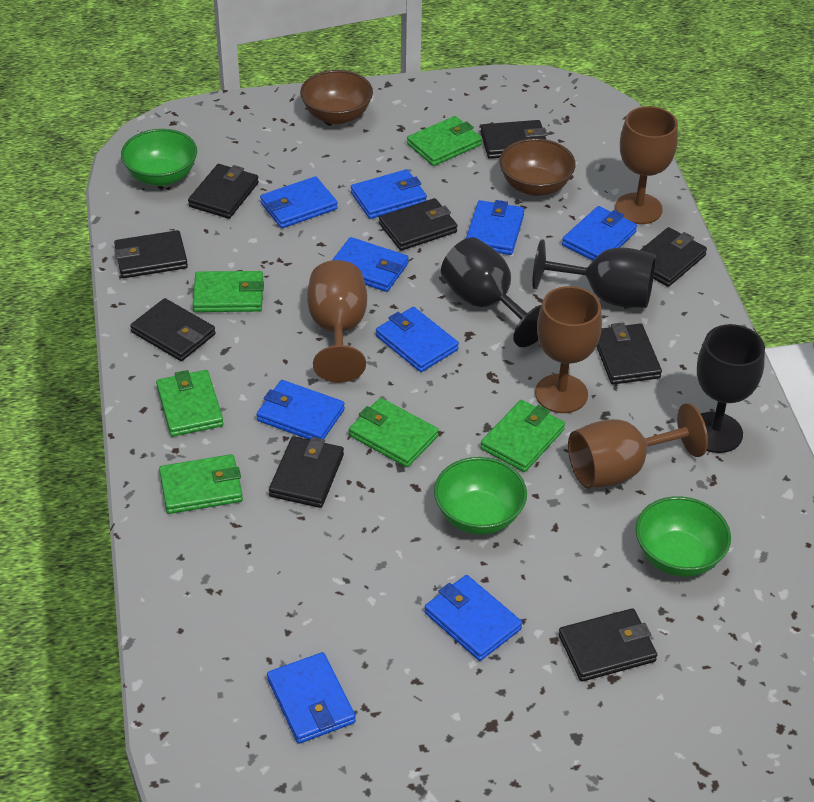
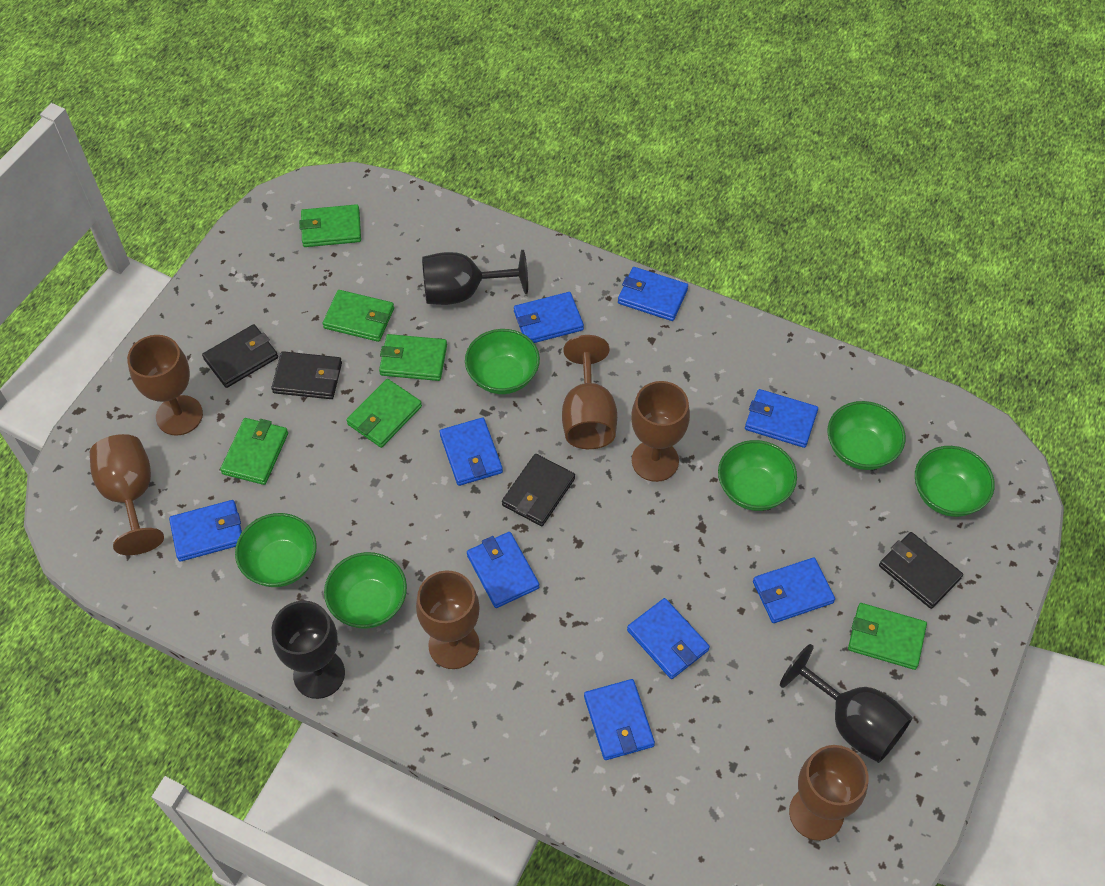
black wallet: [114,230,188,278] [130,298,216,361] [188,164,259,219] [269,436,344,508] [379,198,458,251] [480,120,547,159] [559,608,657,682] [596,322,662,384] [641,227,707,287] = 9 -> [202,324,278,388] [271,351,342,399] [502,454,575,526] [879,532,963,609] = 4
brown bowl: [300,70,373,124] [499,138,576,196] = 2 -> none = 0
brown goblet: [307,260,367,383] [535,286,602,413] [568,403,708,489] [615,106,678,224] = 4 -> [90,434,164,555] [127,335,203,436] [416,571,480,669] [562,335,617,449] [631,381,690,482] [789,745,868,841] = 6
green bowl: [121,129,197,186] [434,457,527,535] [636,496,731,577] = 3 -> [235,513,317,587] [324,552,407,628] [465,329,540,394] [718,440,797,511] [827,401,906,470] [915,446,995,517] = 6

